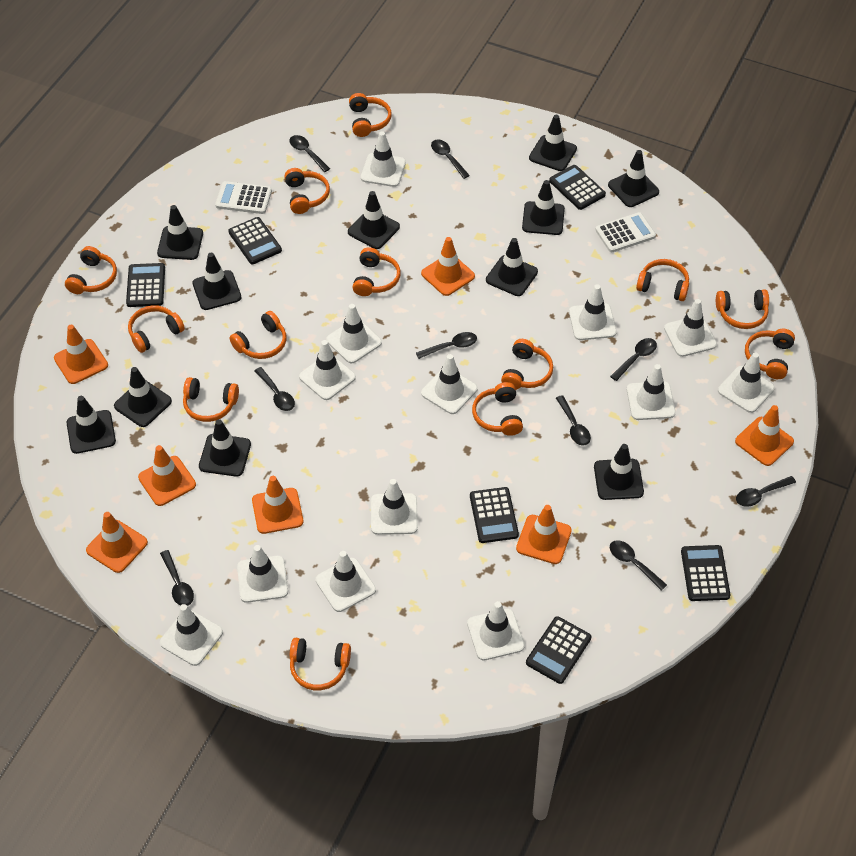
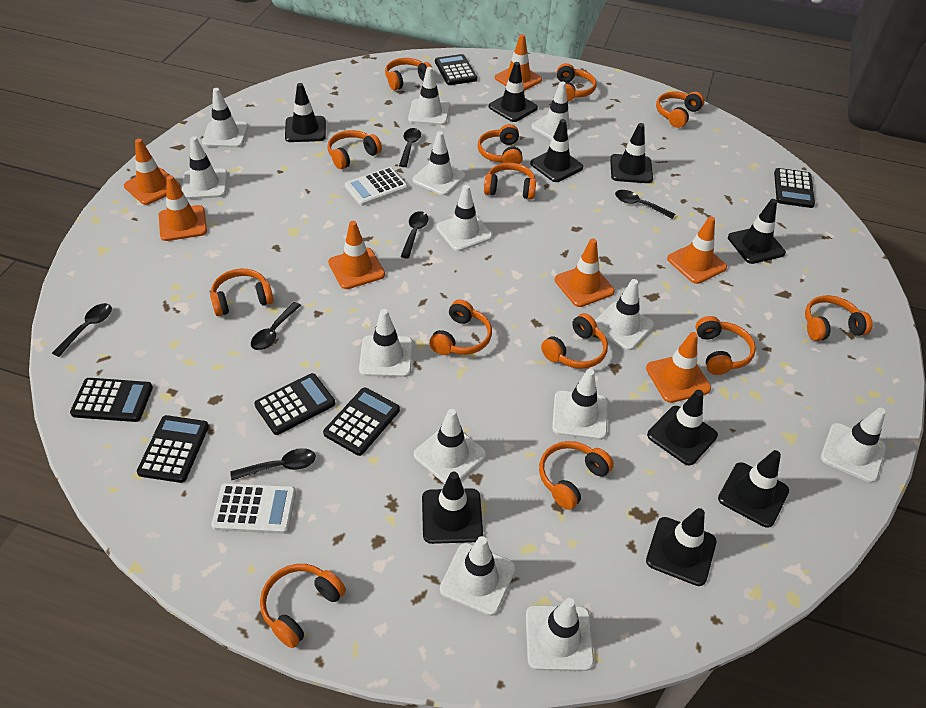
black spoon: [160,550,194,606] [254,367,295,411] [289,135,330,172] [416,332,477,359] [431,140,470,179] [556,395,591,446] [610,338,657,381] [610,540,667,591] [736,476,796,507] = 9 -> [52,303,112,357] [230,448,316,480] [251,302,301,350] [399,128,421,167] [400,211,428,259] [615,190,675,219] = 6
black traffic cone: [66,396,116,454] [114,367,172,427] [157,205,203,260] [192,253,241,310] [199,419,251,477] [348,191,400,249] [486,238,538,296] [522,180,565,235] [529,115,577,171] [594,444,644,500] [608,150,659,207] = 11 -> [285,83,326,142] [422,472,483,544] [488,62,538,122] [530,119,583,182] [610,123,653,183] [646,508,716,586] [647,390,718,465] [718,450,789,528] [728,199,786,264] = 9

